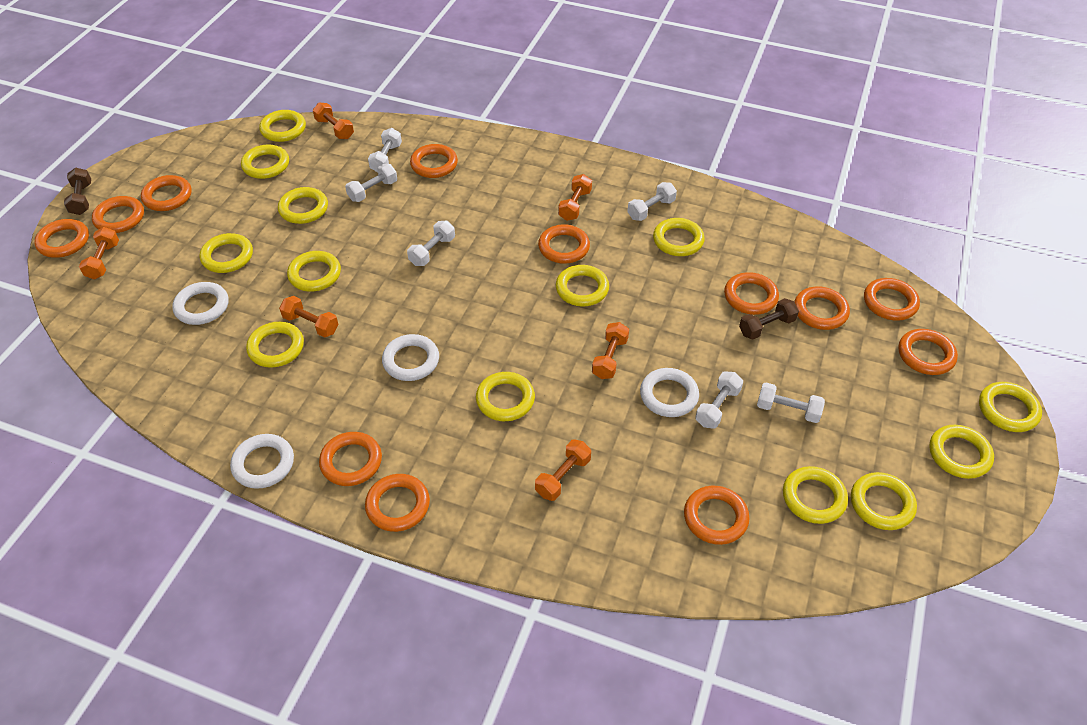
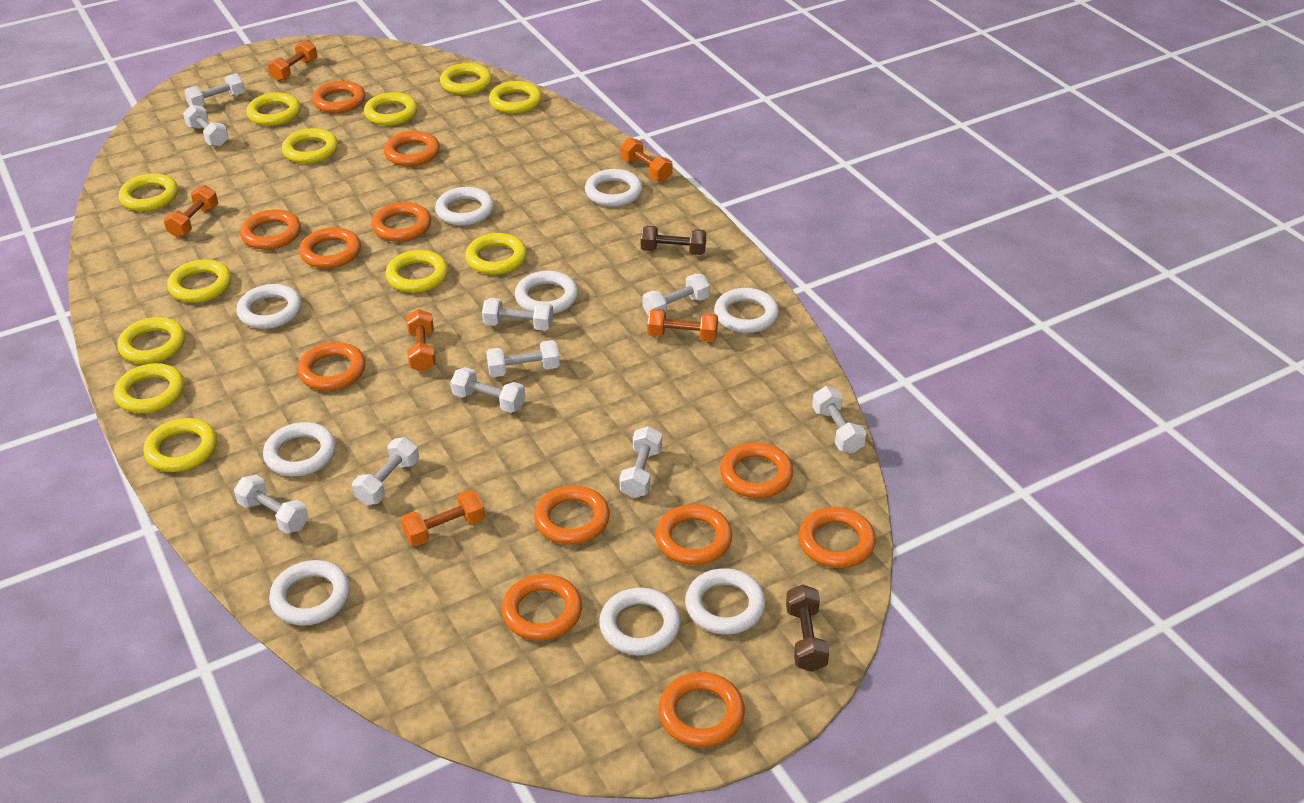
white dumbbell: [345,164,397,202] [368,128,402,172] [407,221,455,266] [627,182,677,221] [695,371,743,429] [757,383,825,423] = 6 -> [183,105,229,147] [184,73,245,106] [234,475,309,534] [352,437,419,505] [451,367,526,413] [482,298,554,331] [486,340,560,377] [619,426,662,498] [642,274,710,315] [812,386,866,453] = 10
white ring: [172,282,228,325] [230,434,294,489] [382,334,439,381] [640,368,699,417] = 4 -> [236,284,302,329] [263,422,336,476] [269,560,350,625] [435,187,494,226] [515,271,578,314] [585,169,643,207] [599,588,681,655] [685,568,766,635] [714,288,779,333] = 9
yellow ring: [200,233,253,273] [241,145,289,179] [246,322,304,368] [259,110,306,142] [278,187,328,224] [287,251,341,292] [476,372,535,421] [556,265,609,306] [653,218,705,256] [783,466,848,524] [851,472,917,530] [929,425,994,479] [979,382,1042,432] = 13 -> [114,363,184,413] [117,317,185,364] [119,173,178,211] [143,418,217,472] [167,259,231,303] [246,93,301,126] [282,128,338,164] [364,92,418,126] [386,250,448,293] [440,63,492,95] [465,233,527,275] [489,81,542,114] = 12

